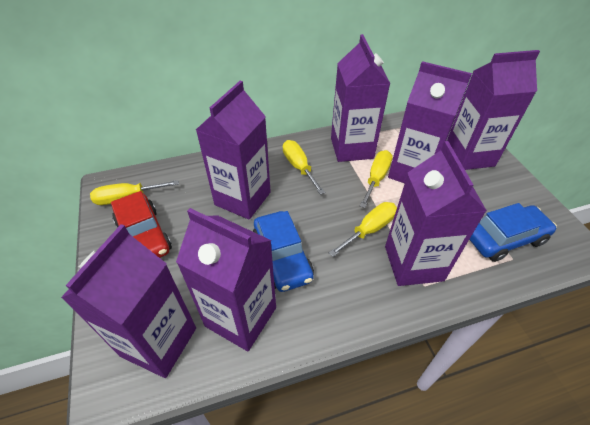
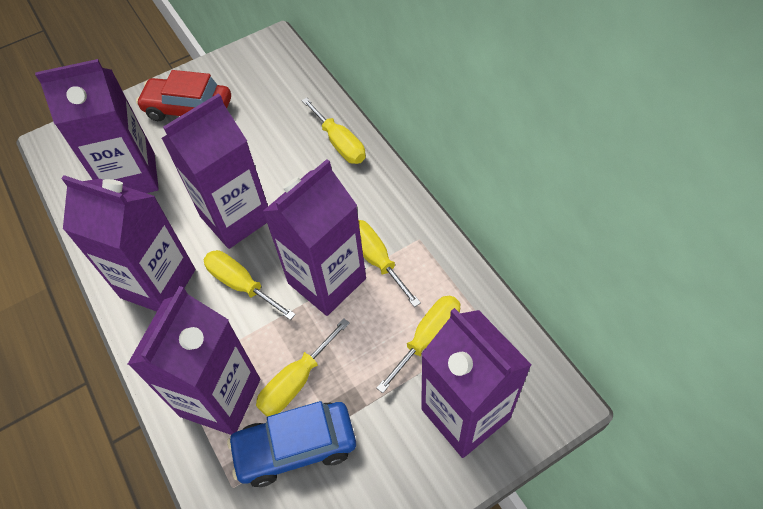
blue car: [253,211,314,292] [469,203,557,262] = 2 -> [227,401,356,487] = 1
purple carton: [61,224,196,378] [176,208,276,351] [196,81,271,220] [331,34,390,162] [385,141,487,286] [388,61,472,183] [447,50,540,170] = 7 -> [35,59,159,193] [61,175,196,312] [128,286,260,435] [161,93,268,249] [263,159,366,316] [421,308,532,458] = 6
yellow screwdriver: [90,180,179,205] [283,140,325,195] [329,202,397,257] [360,150,393,208] = 4 -> [204,250,296,320] [256,318,350,417] [302,98,366,164] [358,220,421,307] [376,296,460,393] = 5

